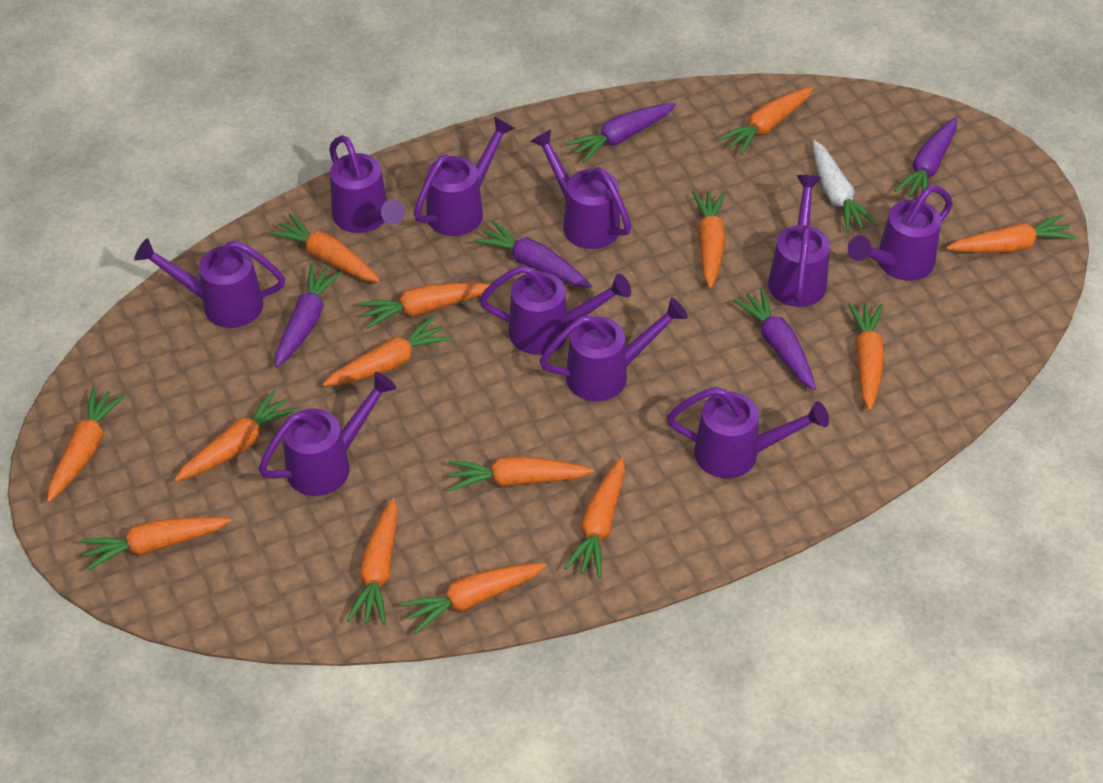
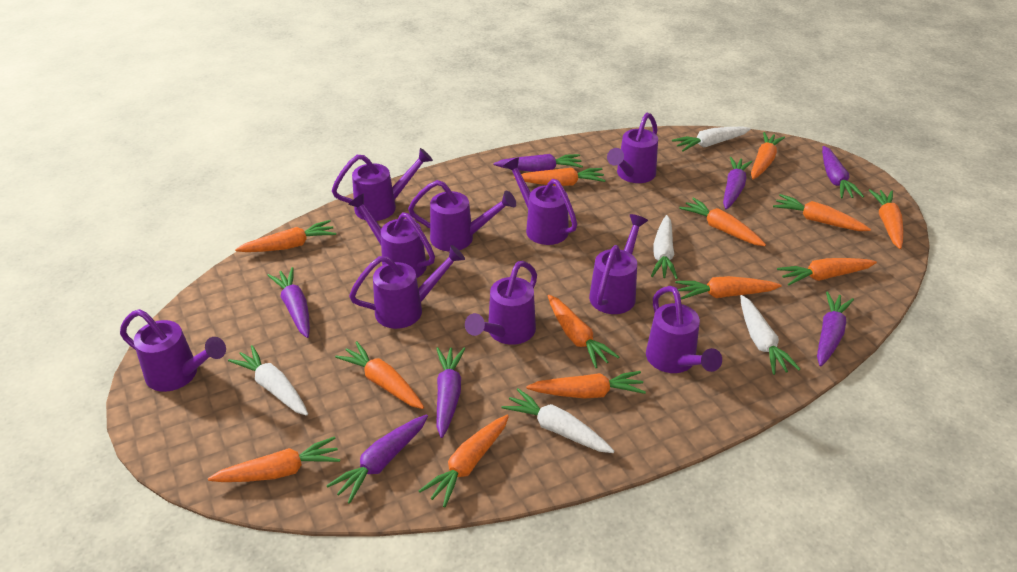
orange carrot: [47,388,125,503] [81,517,231,571] [174,390,298,482] [269,214,380,282] [323,316,451,387] [347,498,398,625] [359,283,491,328] [400,563,547,634] [449,456,593,491] [564,457,625,578] [692,191,726,289] [718,87,814,155] [848,303,884,411] [946,215,1076,253] = 14 -> [208,436,340,482] [235,220,336,252] [335,341,424,409] [419,415,509,507] [514,168,606,186] [526,371,646,398] [548,295,619,368] [675,276,781,300] [679,198,766,246] [751,132,785,179] [773,194,871,231] [777,258,877,286] [869,189,903,249] = 13
purple carrot: [275,265,342,367] [474,220,592,288] [566,103,676,162] [733,288,816,390] [894,117,957,202] = 5 -> [267,267,310,338] [326,414,428,504] [436,347,465,438] [493,154,583,172] [723,157,753,209] [817,291,854,366] [822,146,864,198] = 7
white carrot: [813,140,877,232] = 1 -> [228,345,308,416] [501,388,614,453] [651,215,678,279] [672,127,751,152] [740,295,800,375] = 5

